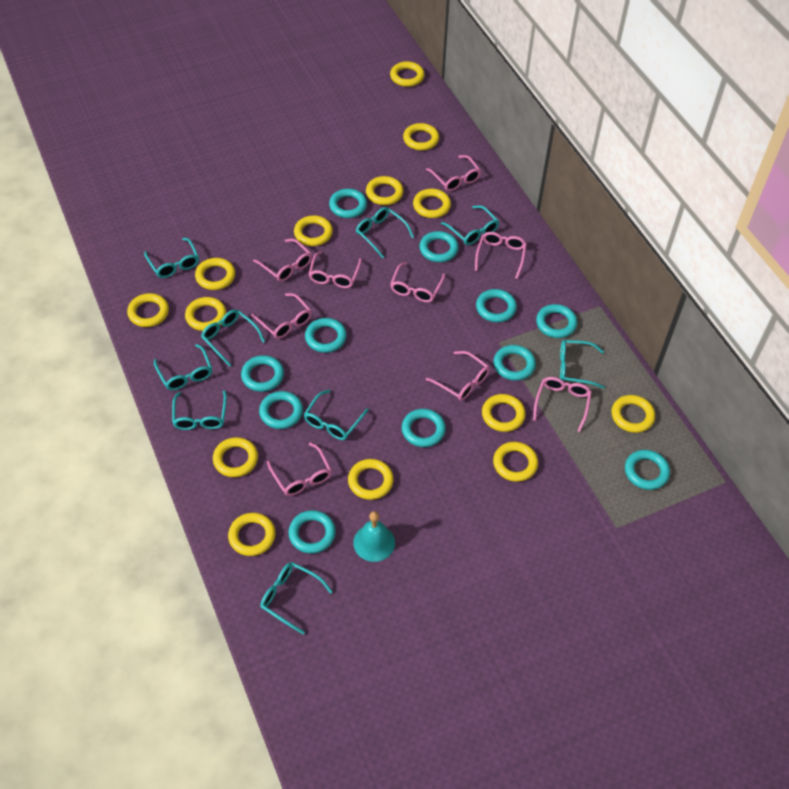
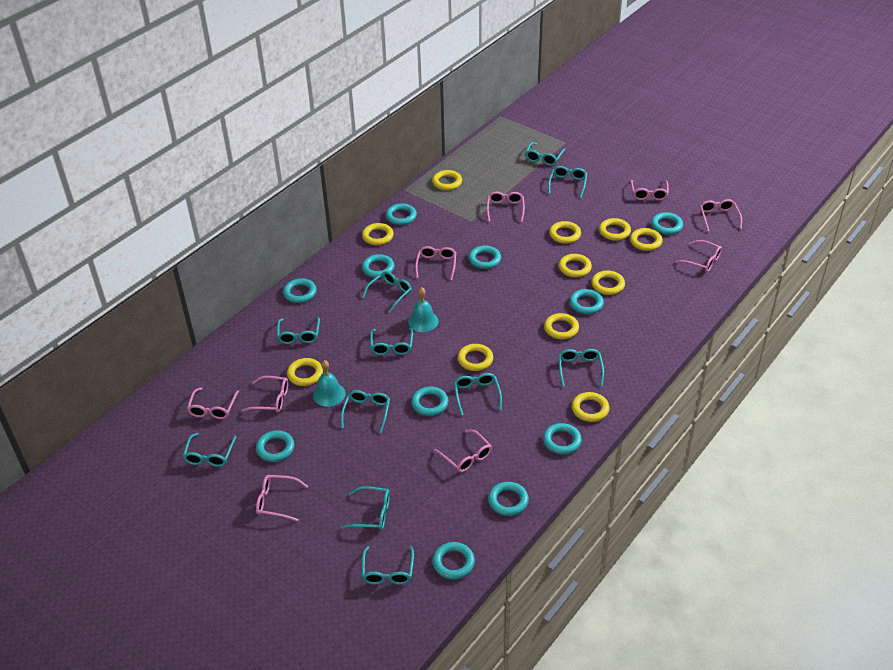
turquoise bell: [353,511,395,562] = 1 -> [313,360,346,407] [408,287,439,332] = 2
turquoise glasses: [144,238,199,278] [154,344,212,390] [172,390,227,430] [201,309,265,367] [260,562,333,635] [304,390,369,440] [356,207,414,258] [441,205,499,245] [560,340,605,389] = 9 -> [183,433,237,467] [277,317,320,344] [340,486,390,530] [341,390,390,433] [362,271,412,313] [362,546,414,584] [370,328,413,355] [454,373,502,415] [525,142,565,166] [548,166,587,198] [559,349,604,387] = 11
yellow ring: [127,293,169,327] [185,297,226,331] [195,258,235,290] [213,437,258,477] [228,513,276,556] [294,215,333,246] [348,459,394,500] [366,176,403,205] [390,61,425,87] [403,123,439,150] [413,189,451,218] [482,394,526,432] [493,442,538,482] [611,395,655,433] = 14 -> [287,358,323,386] [362,223,394,245] [432,170,462,190] [458,344,493,371] [544,313,579,339] [549,221,581,244] [559,254,592,277] [572,392,609,422] [591,270,625,295] [599,218,631,241] [630,228,662,251] = 11

